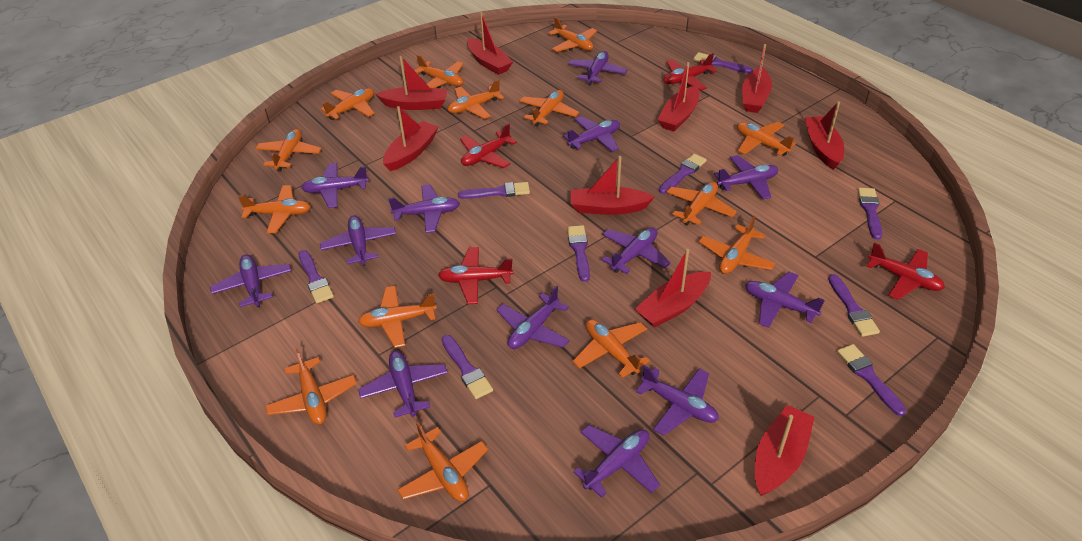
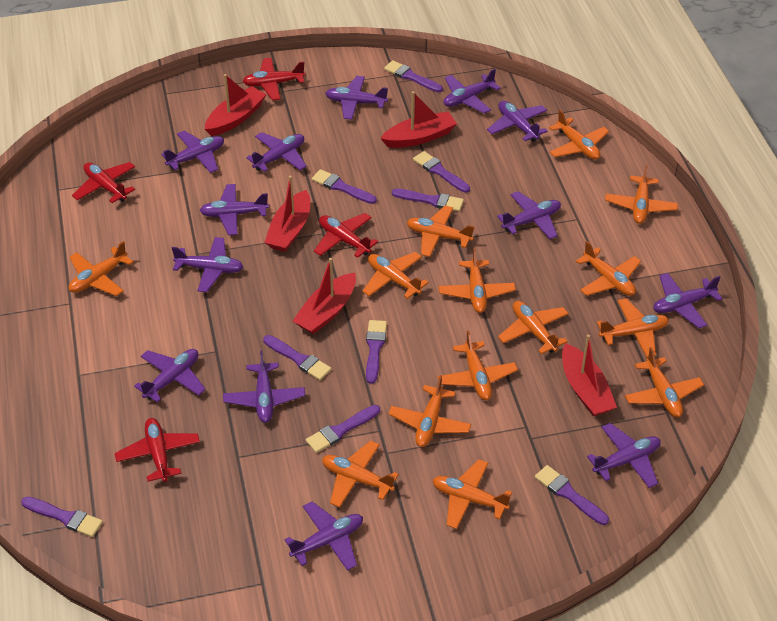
red boat: [376,56,448,110] [383,106,438,171] [467,12,513,75] [571,156,655,215] [635,249,711,328] [658,62,699,131] [742,44,772,113] [755,405,815,496] [805,101,844,170] = 9 -> [205,74,267,136] [264,176,310,252] [293,258,356,334] [380,91,457,148] [562,335,617,416] = 5

